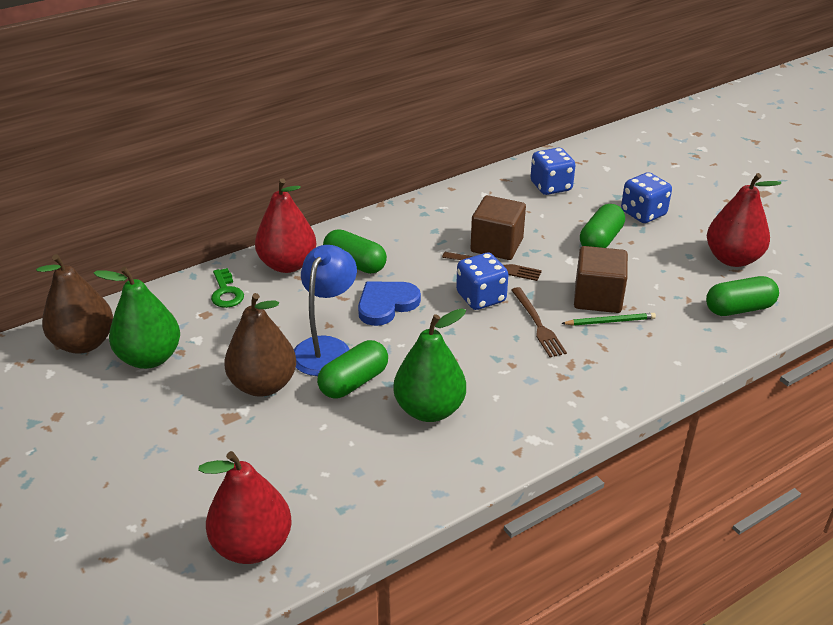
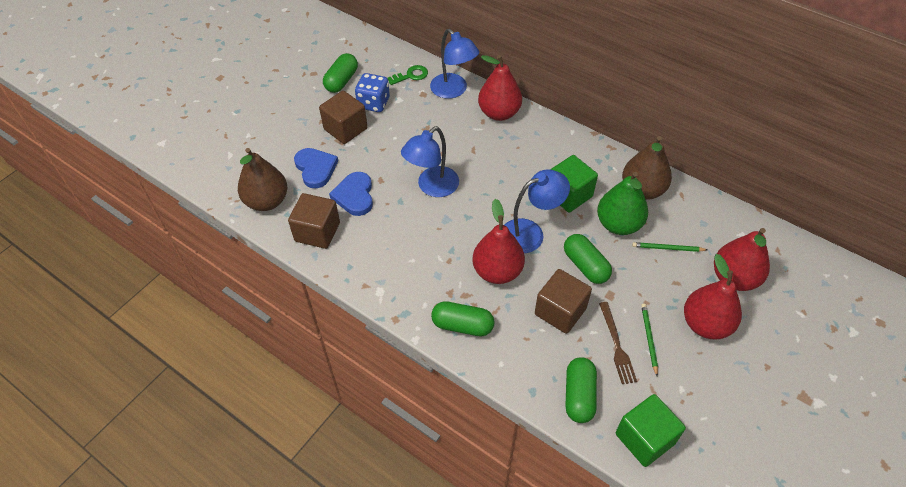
blue dice: [456,253,509,310] [530,148,576,195] [621,172,672,223] = 3 -> [355,73,390,112] = 1
blue heart: [358,282,421,326] = 1 -> [294,148,338,188] [329,172,373,216] = 2
blue lamp: [294,245,357,376] = 1 -> [401,126,459,197] [430,29,479,99] [505,169,570,253] = 3
brown cube: [470,195,526,260] [574,246,628,313] = 2 -> [288,193,340,249] [319,91,368,144] [535,269,592,334] = 3
brown fork: [442,252,542,281] [511,287,567,357] = 2 -> [599,302,637,384] = 1
green cube: none = 0 -> [550,155,598,213] [616,394,686,467] = 2
green pear: [93,267,180,369] [393,308,466,422] = 2 -> [597,172,648,235] = 1
green pencil: [561,313,656,325] = 1 -> [632,242,707,252] [641,304,658,376] = 2
red pear: [198,451,292,564] [255,178,316,273] [707,173,781,267] = 3 -> [473,199,525,284] [478,55,522,121] [684,254,742,340] [714,228,770,291] = 4

